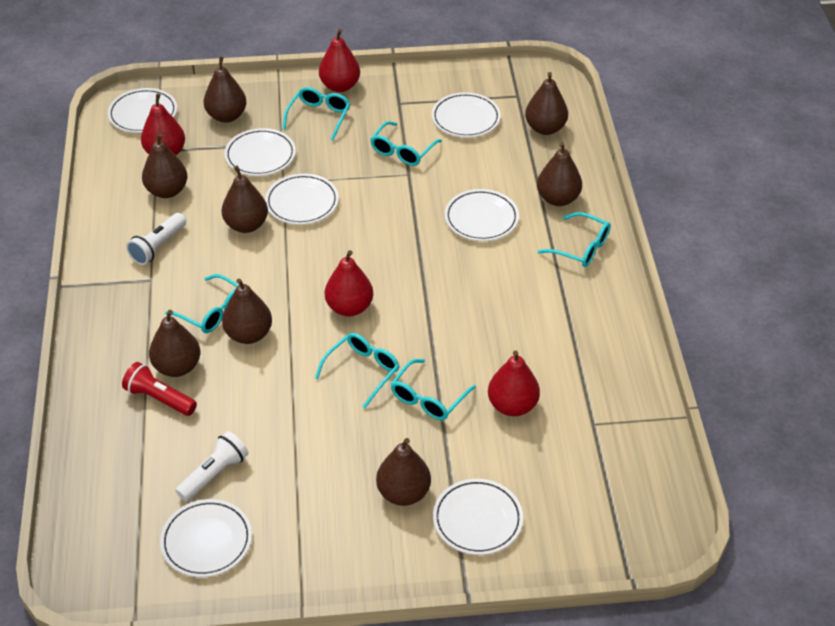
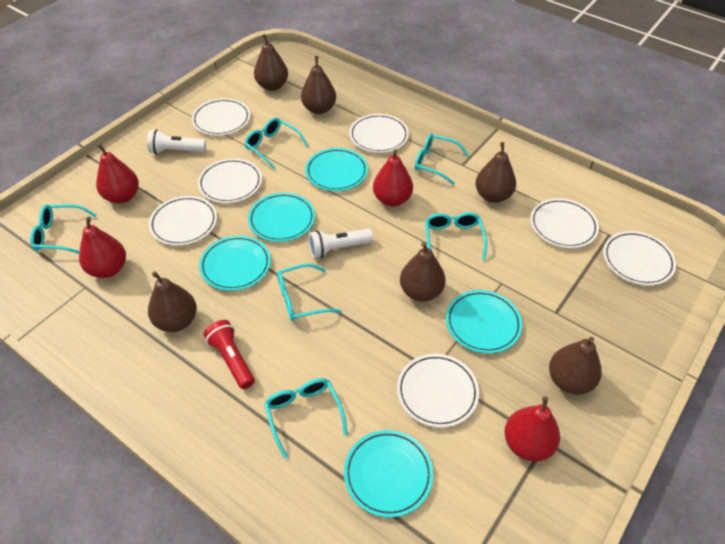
brown pear: [142,133,187,198] [149,310,200,377] [204,57,247,123] [222,165,268,233] [222,278,272,344] [376,438,431,506] [525,72,568,135] [537,142,582,206] = 8 -> [148,271,197,332] [254,34,288,91] [301,56,336,114] [400,242,445,302] [475,142,516,203] [549,337,602,395] = 6
turquoise plate: none = 0 -> [199,235,271,291] [248,193,315,242] [305,148,368,191] [344,430,433,517] [446,290,522,354] = 5

